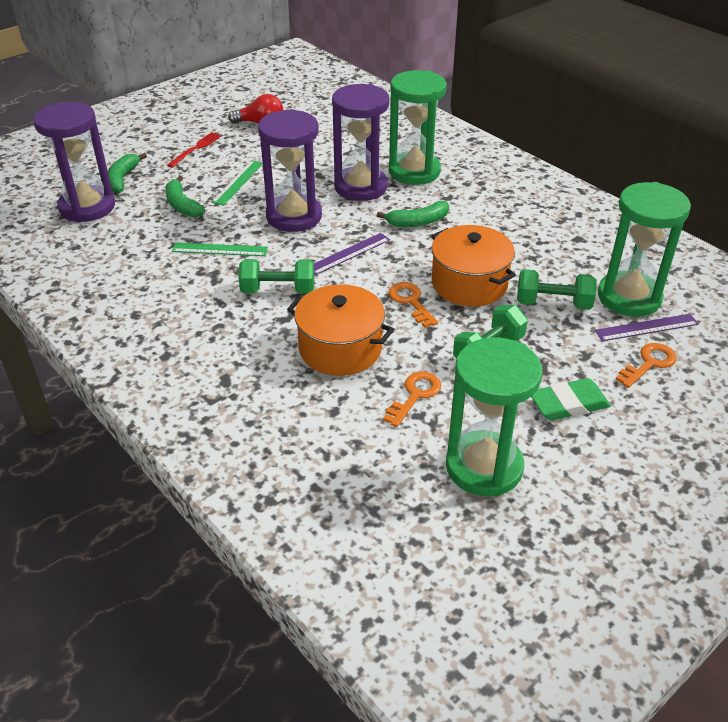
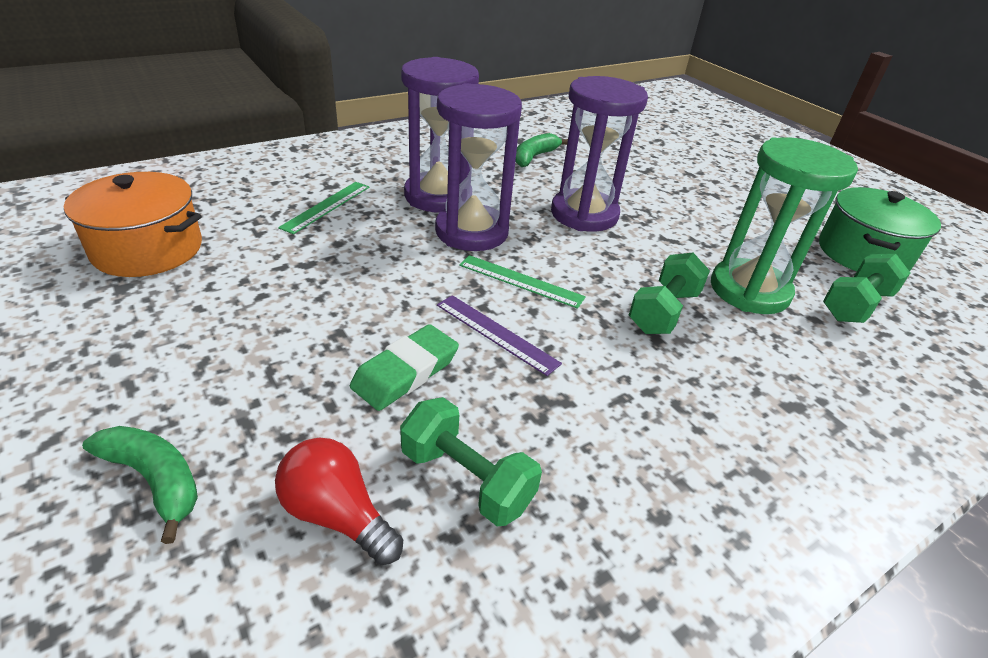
green banana: [108,153,147,193] [165,176,205,217] [377,201,449,227] = 3 -> [82,426,198,544] [515,133,568,167] = 2
green hourglass: [389,70,446,185] [446,337,543,497] [598,182,691,317] = 3 -> [711,137,858,314] = 1
green pot: none = 0 -> [819,187,941,271] = 1
orange key: [383,372,441,427] [388,282,438,328] [616,343,677,388] = 3 -> none = 0
orange pot: [287,284,394,376] [432,225,516,306] = 2 -> [64,172,202,277] = 1
purple ruler: [314,233,390,275] [595,314,699,341] = 2 -> [437,295,562,376] = 1
red fork: [167,132,221,168] = 1 -> none = 0

